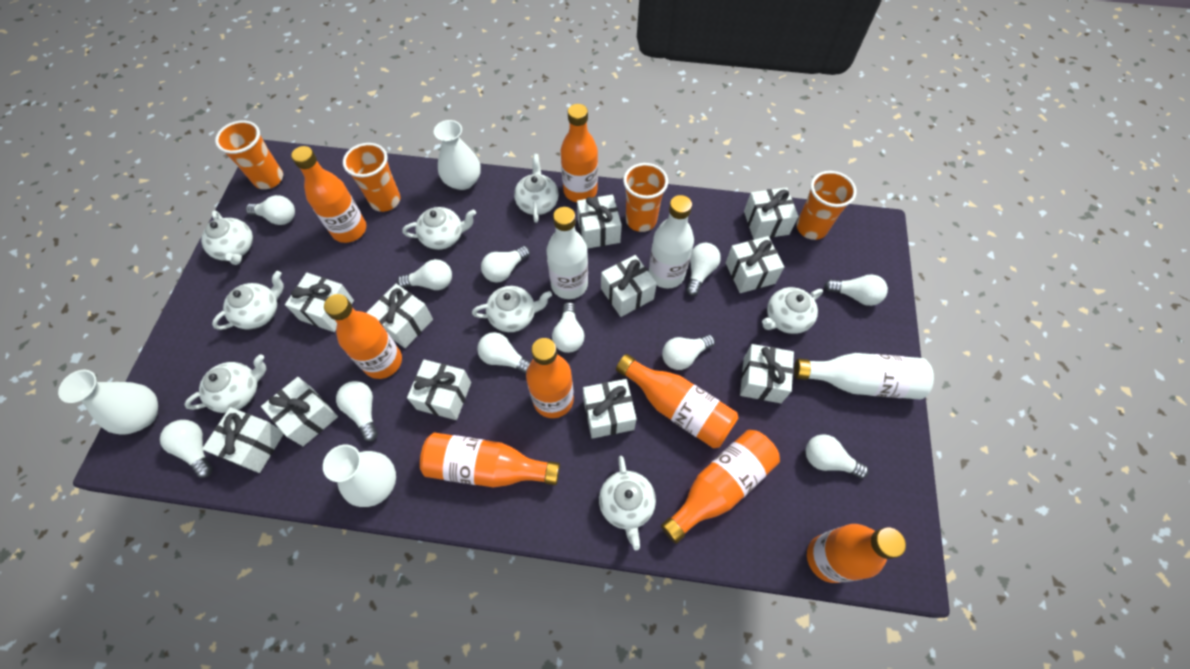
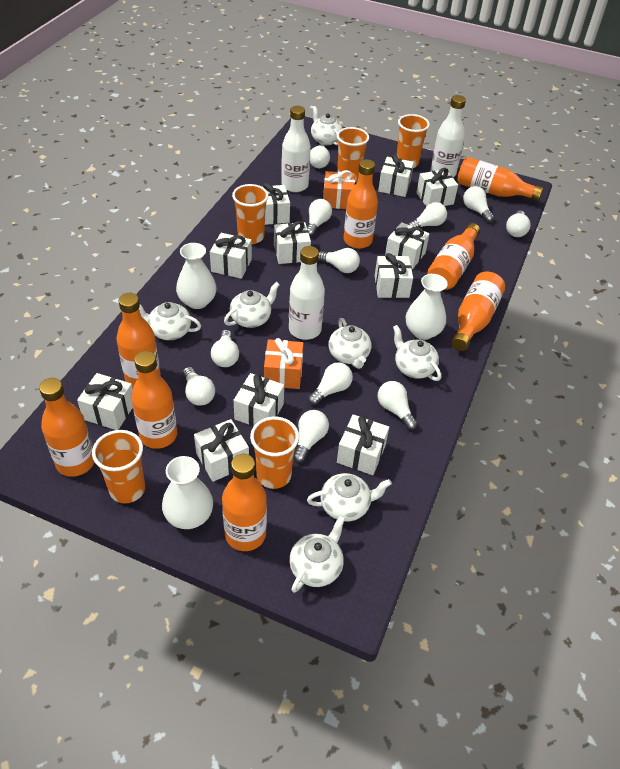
orange cup: [215,120,283,189] [343,143,400,212] [623,163,668,232] [797,171,857,240] = 4 -> [92,430,145,504] [232,184,269,244] [250,417,299,489] [337,127,369,182] [397,114,430,168] = 5
orange gift: none = 0 -> [264,338,304,389] [323,170,355,209] = 2
white teapot: [184,354,266,413] [201,211,253,265] [212,271,284,330] [402,207,476,250] [472,286,552,332] [514,154,559,223] [599,456,656,550] [762,287,823,334] = 8 -> [139,302,201,340] [224,282,280,328] [289,515,345,593] [307,473,392,522] [311,106,343,145] [328,318,371,369] [393,325,441,381] = 7

